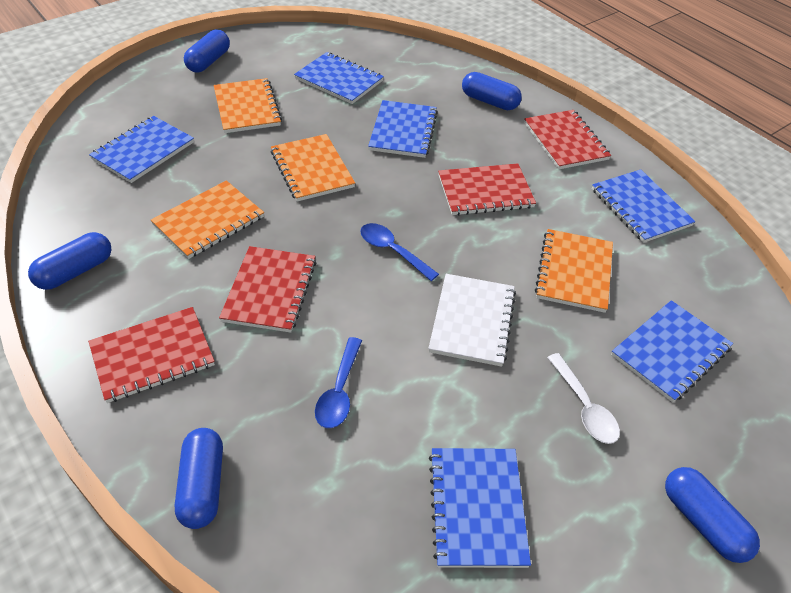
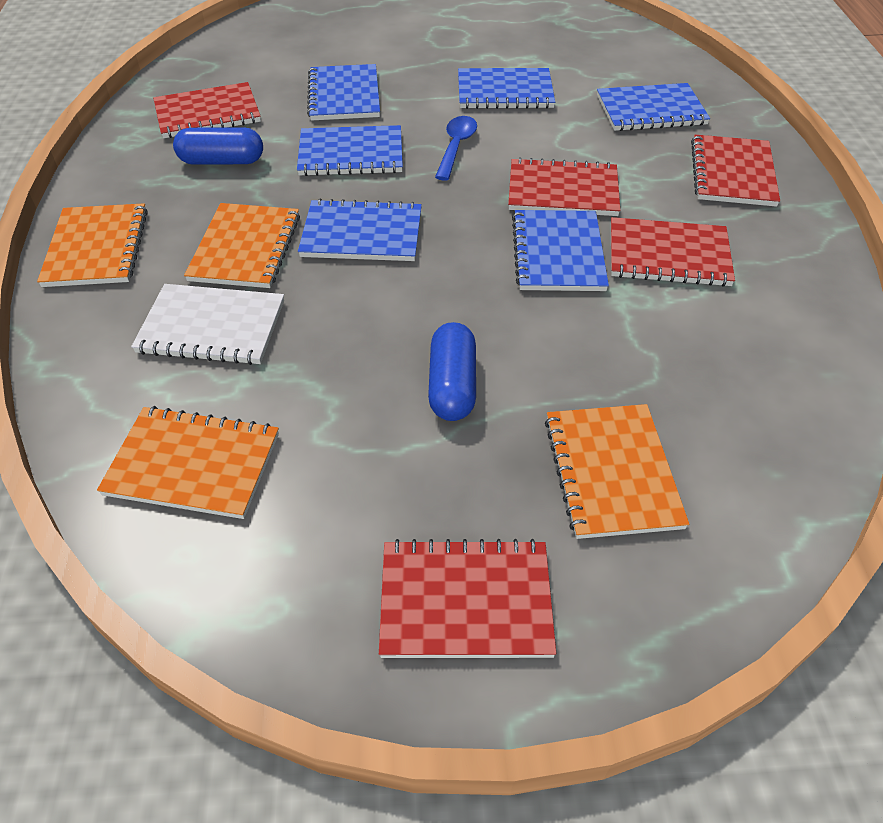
blue capsule: [28,232,111,290] [175,428,223,529] [184,30,230,72] [462,72,522,110] [665,467,760,563] = 5 -> [173,127,263,165] [428,322,476,421] = 2
blue spoon: [315,337,362,428] [360,223,439,281] = 2 -> [435,116,477,181] = 1
red notebook: [88,307,215,403] [219,246,316,333] [438,163,536,216] [524,110,611,169] = 4 -> [153,82,261,138] [379,539,556,658] [508,157,620,216] [611,217,735,287] [691,134,780,207] = 5
white spoon: [547,353,620,444] = 1 -> none = 0

